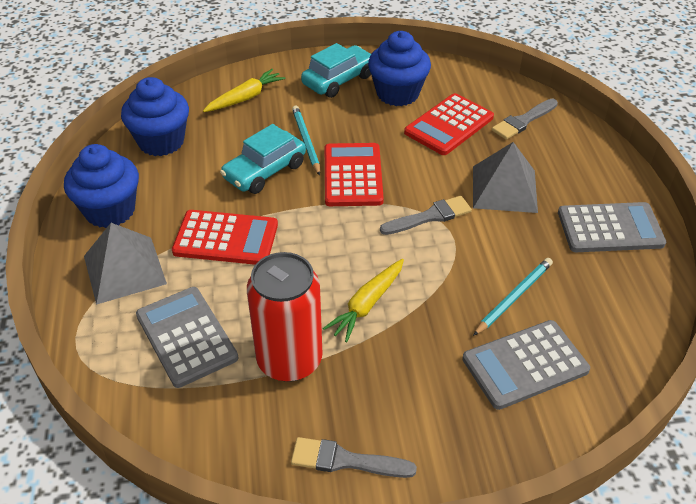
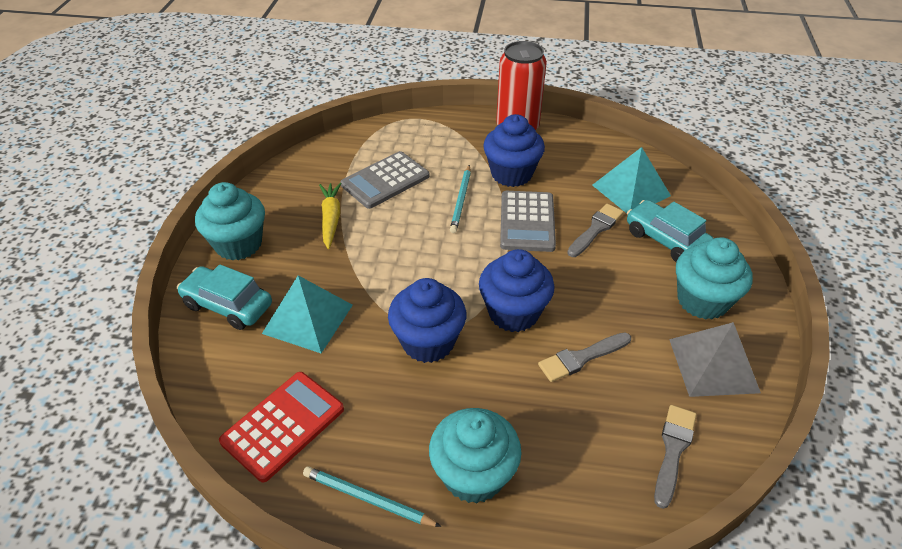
grey calculator: [136,287,238,388] [462,320,590,410] [558,202,666,252] = 3 -> [340,151,429,209] [500,191,556,252] = 2
grey pyramid: [84,223,167,305] [473,142,538,213] = 2 -> [669,322,761,397] = 1
red calculator: [172,210,278,265] [325,143,384,206] [404,93,494,155] = 3 -> [219,372,344,482] = 1
turquoise cupcake: none = 0 -> [195,182,265,260] [429,408,522,504] [676,237,753,319] = 3
turquoise pyramid: none = 0 -> [262,275,353,353] [592,147,671,213] = 2
yellow carrot: [203,69,286,112] [323,259,404,342] = 2 -> [319,183,342,249] = 1

